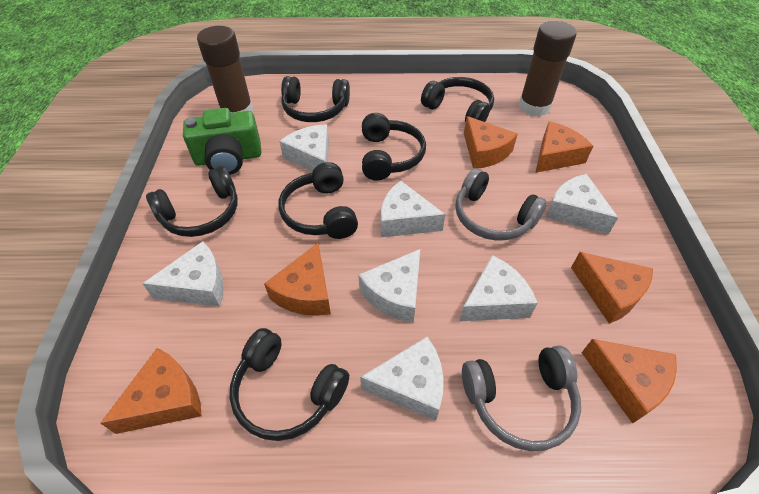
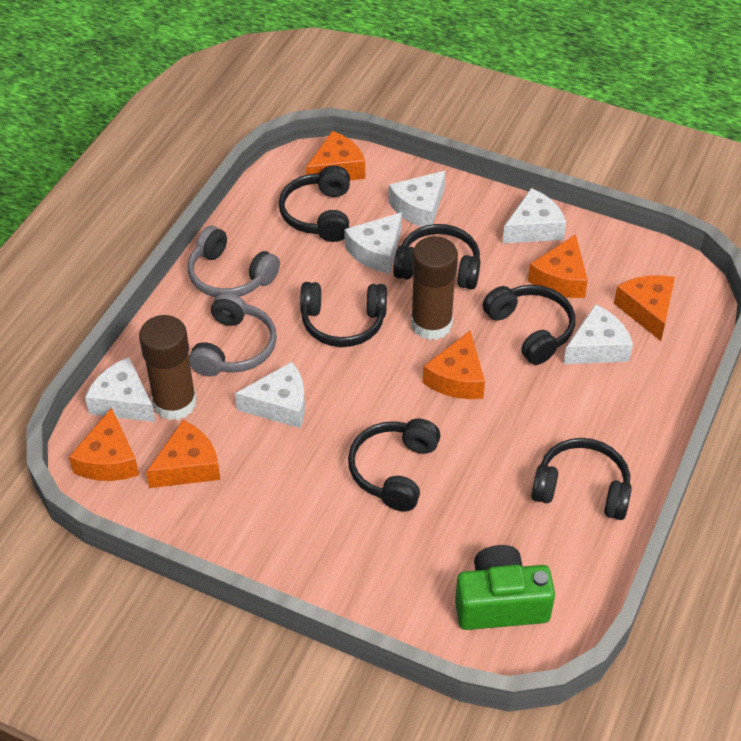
white cheese: [142,241,224,307] [279,124,329,172] [358,249,420,323] [360,336,444,421] [381,181,445,237] [459,255,537,322] [545,174,618,234] = 7 -> [85,357,156,422] [235,362,305,428] [344,212,402,274] [389,171,446,227] [502,188,566,244] [563,304,633,364] = 6

